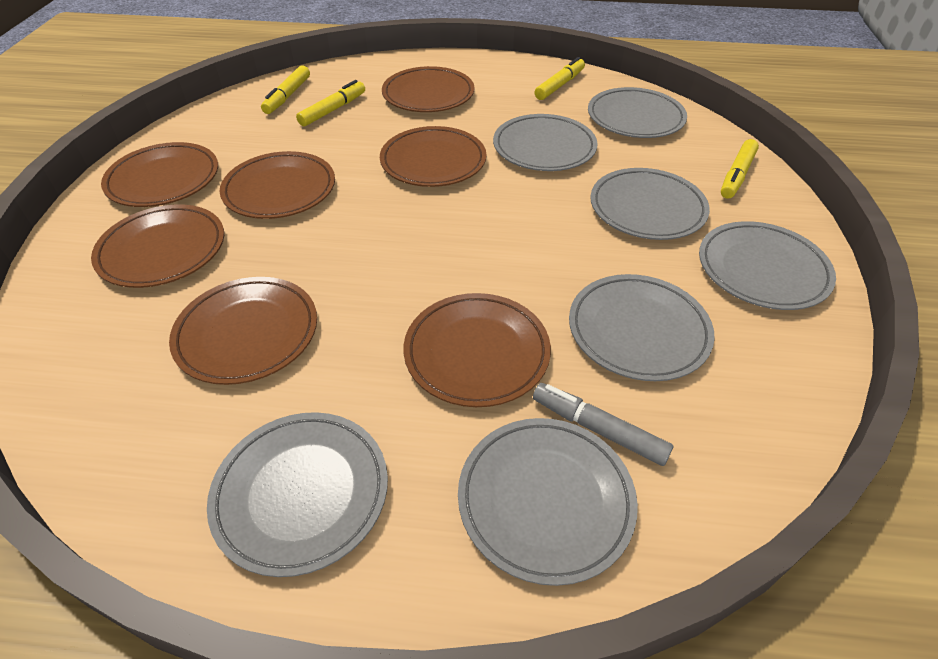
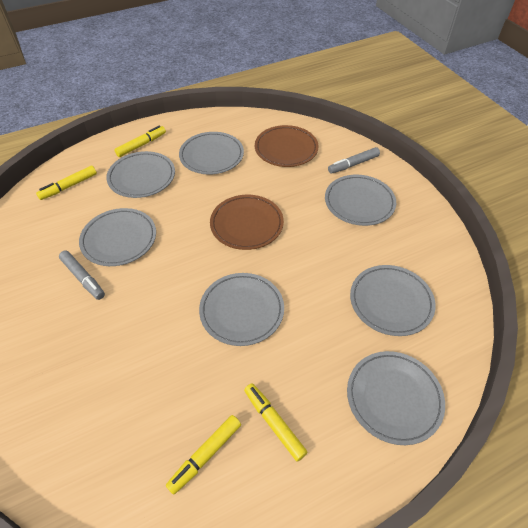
brown plate: [91,204,224,288] [101,142,218,207] [169,277,317,385] [220,151,335,219] [380,126,487,187] [382,66,474,112] [403,293,551,407] = 7 -> [210,195,284,250] [255,125,319,167] = 2
grey marker: [533,383,673,466] = 1 -> [59,250,105,300] [328,147,380,174] = 2

